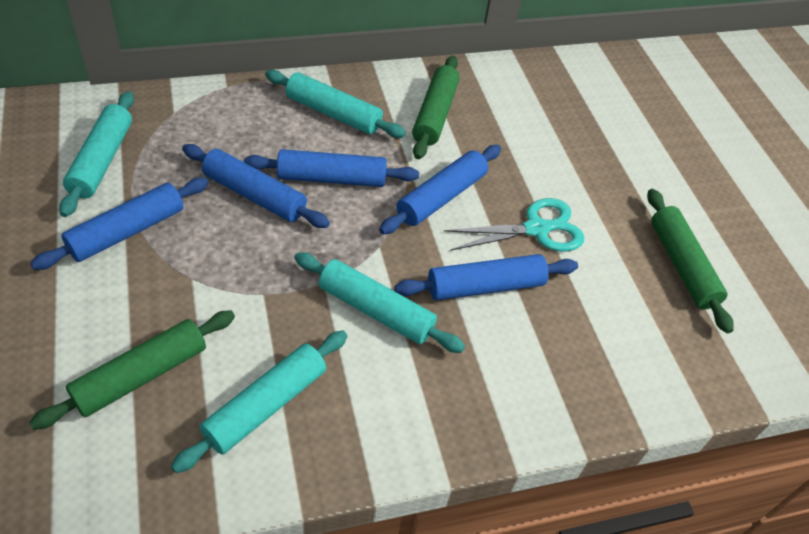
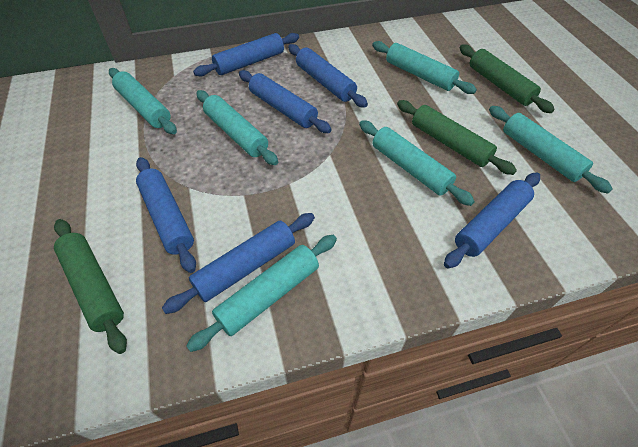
blue rolling pin: [30,177,209,270] [182,144,330,228] [244,149,419,187] [379,145,501,235] [395,254,578,300] = 5 -> [136,157,196,273] [162,213,315,314] [193,33,299,76] [239,70,332,133] [288,44,368,108] [444,172,540,269] = 6
turquoise rolling pin: [59,91,134,217] [171,330,347,473] [265,70,406,138] [294,252,465,353] = 4 -> [109,68,177,134] [186,235,337,352] [197,90,278,165] [359,120,475,206] [372,41,477,94] [489,106,613,194] = 6
turquoise scissors: [444,198,584,251] = 1 -> none = 0

